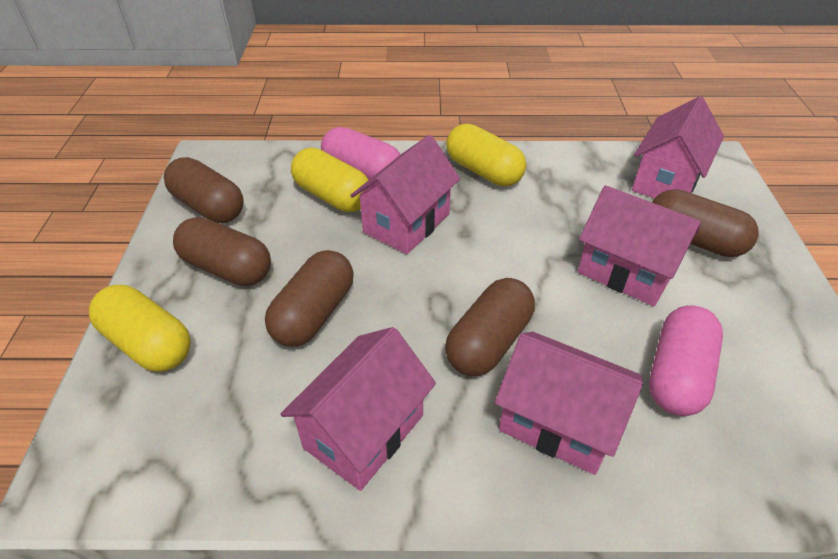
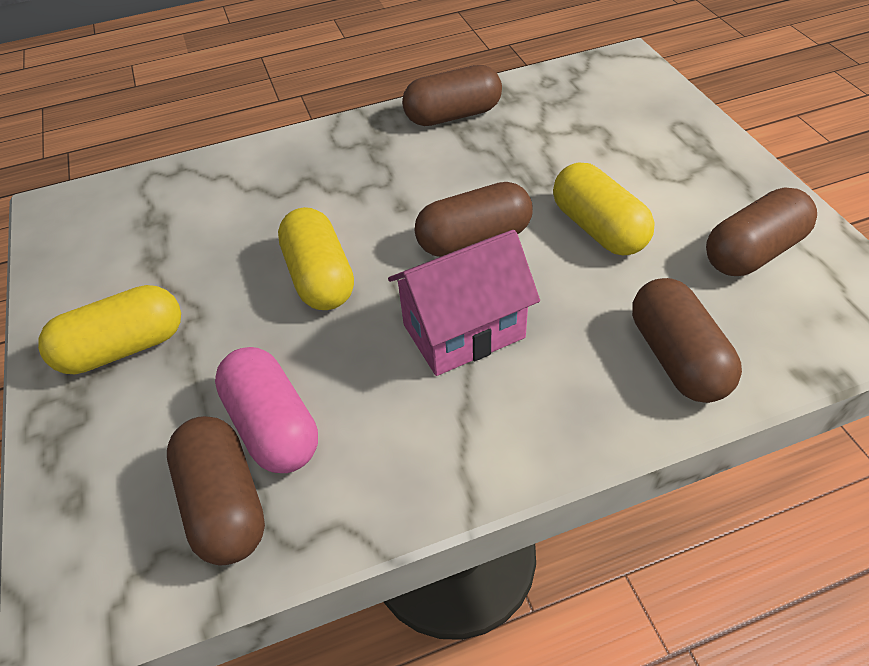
pink capsule: [321,127,401,180] [649,306,723,416] = 2 -> [215,347,318,473] = 1
pink house: [280,327,436,491] [350,135,460,254] [495,332,643,475] [577,185,701,306] [632,96,724,198] = 5 -> [388,230,540,376] = 1

